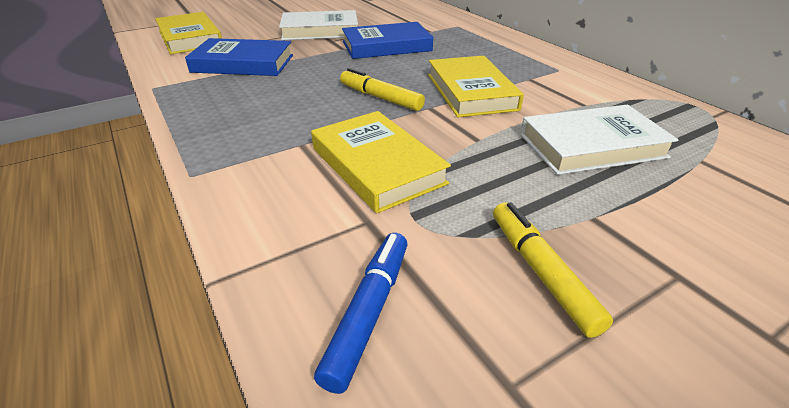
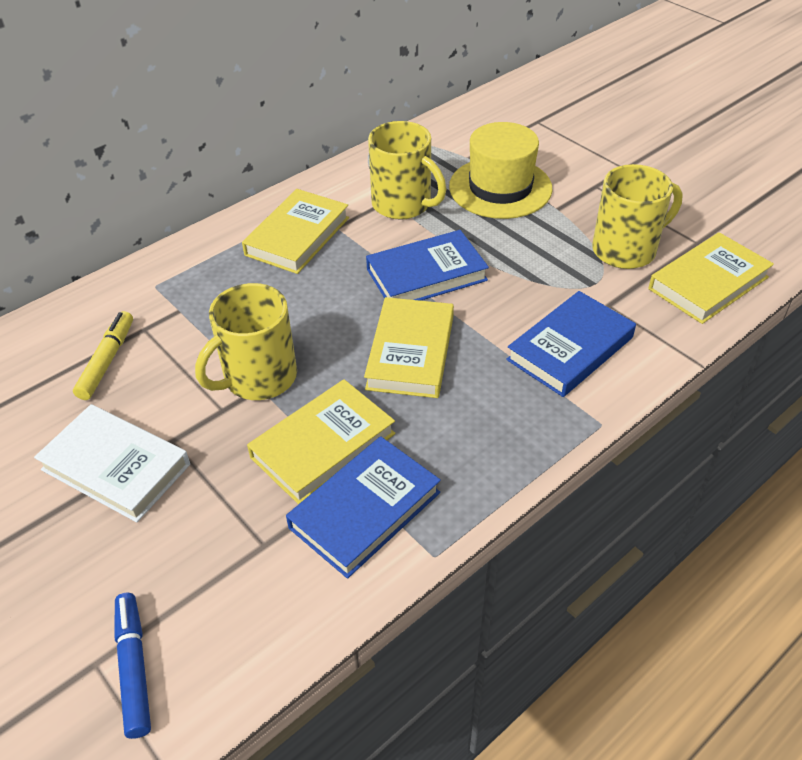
blue book: [185,38,293,76] [342,22,433,59] = 2 -> [286,436,441,579] [366,230,489,301] [506,291,636,397] = 3
white book: [279,10,358,40] [520,105,678,175] = 2 -> [34,404,190,522] = 1
yellow book: [155,12,222,54] [311,111,451,213] [428,56,524,117] = 3 -> [242,189,349,274] [247,379,395,504] [364,297,454,398] [648,232,774,324] = 4
yellow hat: none = 0 -> [449,122,552,219] = 1
yellow marker: [340,68,425,111] [493,202,613,338] = 2 -> [73,311,133,400] = 1
yellow mug: none = 0 -> [195,283,297,400] [368,121,446,220] [592,164,683,269] = 3

